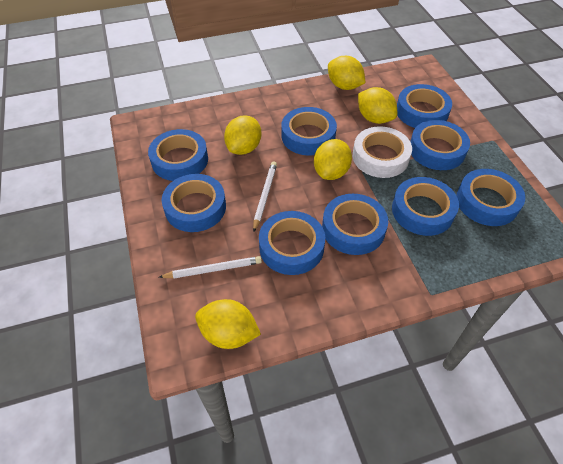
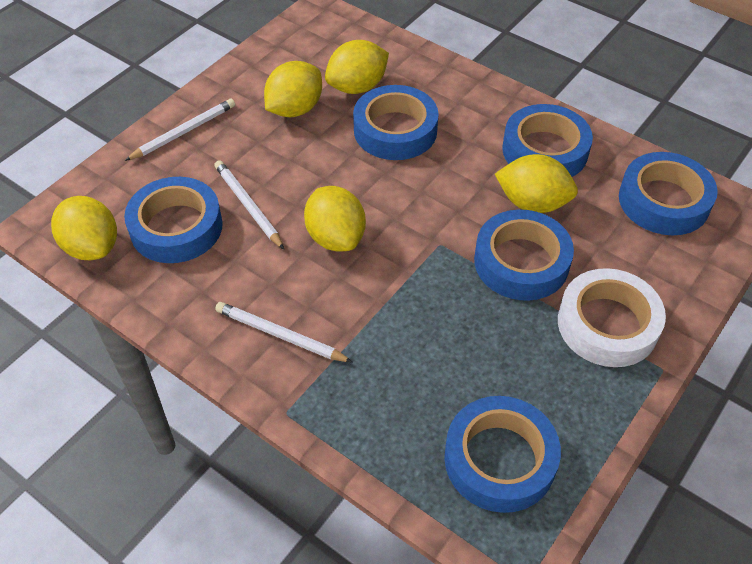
blue tape: [148,129,208,181] [162,174,226,232] [259,211,325,275] [282,107,337,155] [322,194,388,255] [392,177,459,236] [397,84,452,128] [410,120,470,170] [456,169,525,226] = 9 -> [124,177,223,263] [353,85,439,160] [444,396,561,513] [474,210,574,301] [502,104,593,177] [619,152,718,235] = 6
white pencil: [159,256,262,278] [253,162,277,232] = 2 -> [125,99,235,161] [214,160,284,249] [215,302,353,363] = 3

